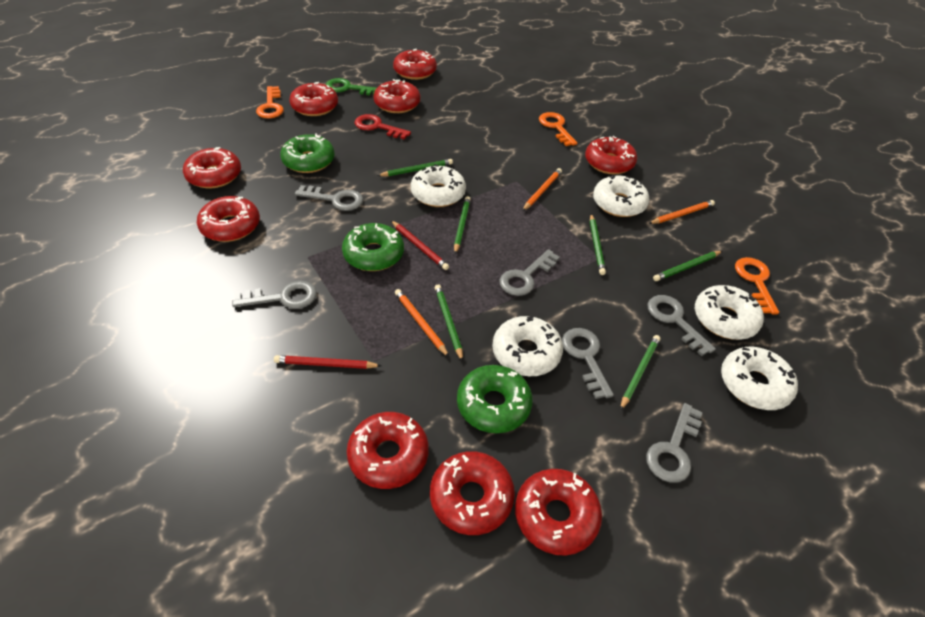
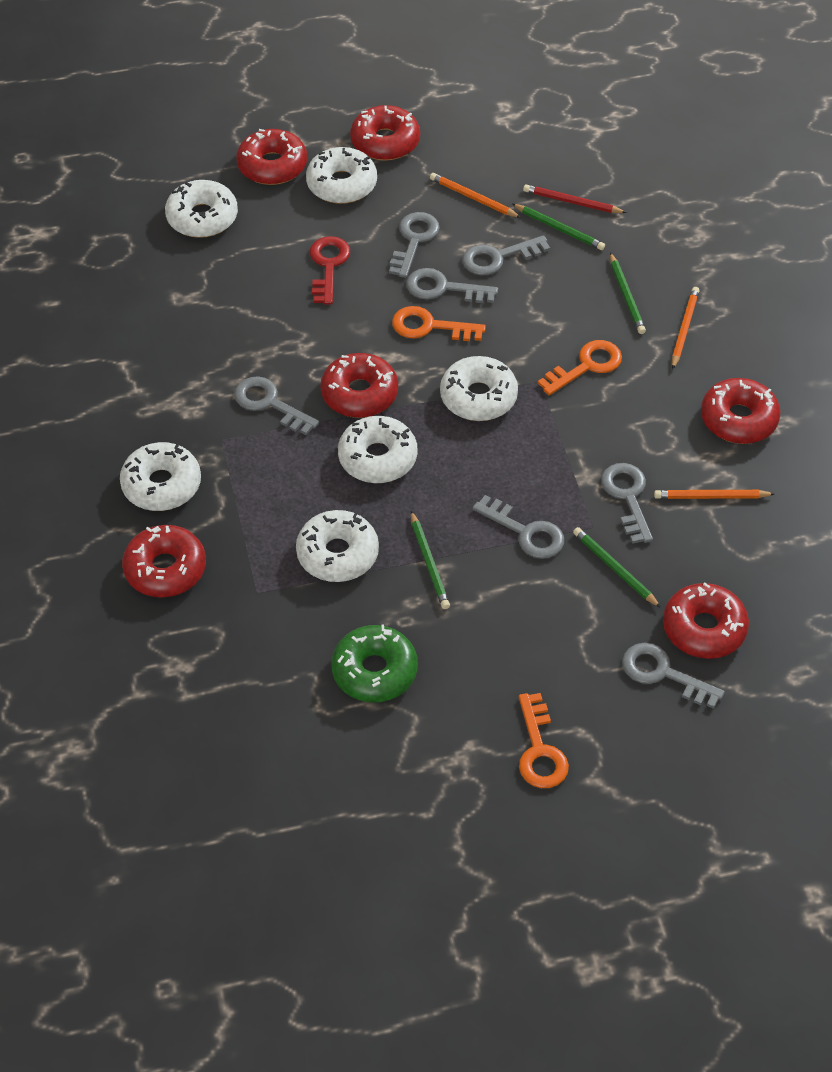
green donut: [280,133,335,173] [342,223,404,271] [457,365,533,433] = 3 -> [331,625,418,702] = 1
green key: [326,78,376,95] = 1 -> none = 0
green pencil: [377,159,453,176] [435,285,463,362] [454,196,471,254] [590,214,606,275] [620,335,660,411] [653,251,722,281] = 6 -> [411,511,450,609] [512,204,605,250] [573,527,661,608] [610,253,646,334] = 4
grey key: [232,281,317,309] [295,185,363,211] [499,249,560,296] [562,328,614,399] [646,403,703,483] [647,295,716,356] = 6 -> [234,376,319,435] [389,212,440,278] [406,268,498,303] [462,235,550,276] [472,495,564,559] [601,463,653,544] [622,643,725,709] = 7
red donut: [183,147,241,188] [197,196,260,242] [289,82,338,116] [347,412,429,489] [373,79,420,113] [393,49,437,80] [430,451,515,535] [515,469,602,555] [585,136,637,174] = 9 -> [122,525,206,597] [236,129,307,185] [321,353,398,418] [350,105,420,161] [663,582,749,659] [701,378,780,444] = 6
red pencil: [274,355,382,369] [391,220,449,270] = 2 -> [523,184,627,213] = 1
white donut: [411,164,466,207] [493,316,563,376] [593,175,649,217] [695,285,764,340] [721,347,798,410] = 5 -> [120,442,201,511] [165,180,238,238] [296,510,379,582] [306,147,377,204] [338,416,418,483] [440,356,518,421] = 6

